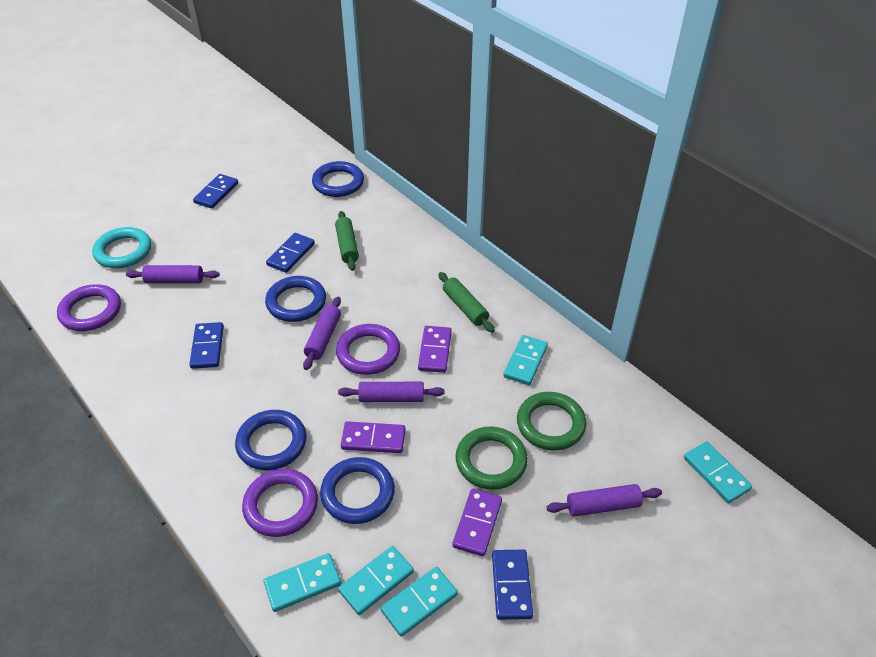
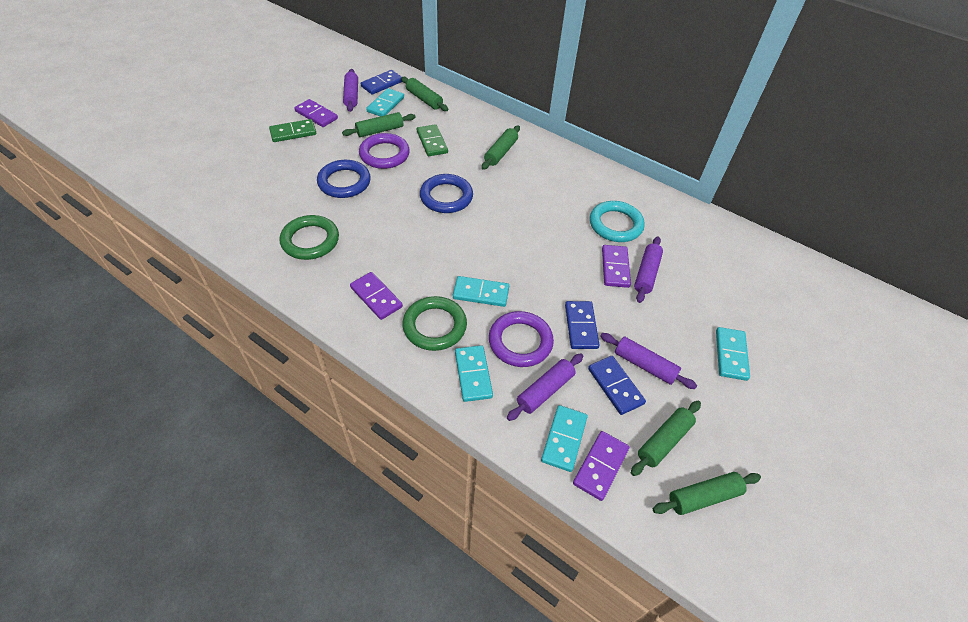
blue domino: [189,322,224,369] [193,174,238,208] [266,233,315,273] [492,550,533,620] = 4 -> [361,70,402,95] [565,301,599,349] [588,356,646,415] = 3
blue ring: [235,410,307,470] [265,276,326,322] [312,161,364,197] [320,457,395,524] = 4 -> [317,160,371,198] [420,174,473,213] = 2
green domino: none = 0 -> [269,119,316,142] [417,124,448,156] = 2
green rolling pin: [335,211,359,271] [438,272,495,332] = 2 -> [342,112,415,137] [401,77,449,111] [482,125,520,170] [631,401,701,476] [653,472,761,515] = 5
purple domino: [341,421,406,453] [418,326,452,373] [452,489,502,556] = 3 -> [295,99,338,127] [350,272,403,320] [573,431,629,501] [602,245,631,288] = 4
purple ring: [57,284,121,331] [242,469,318,537] [336,324,400,375] = 3 -> [359,133,410,169] [489,311,554,367] = 2

